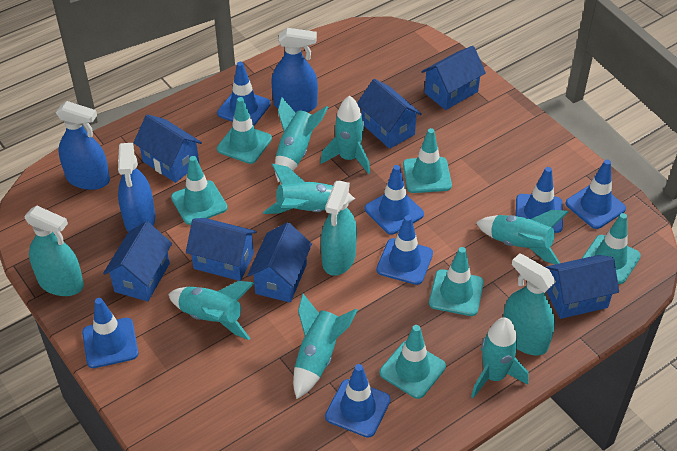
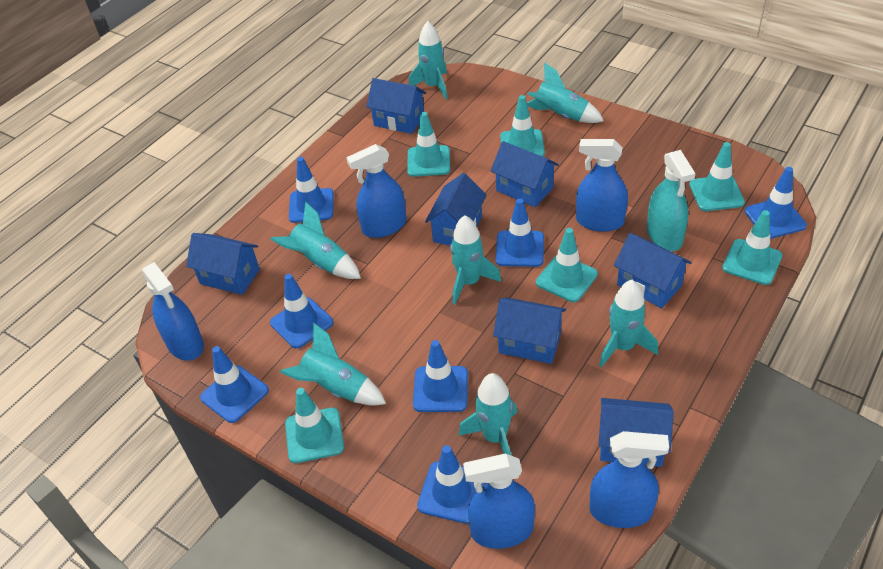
blue spray bottle: [56,101,110,190] [118,143,155,232] [271,28,318,113] = 3 -> [142,262,204,361] [346,144,406,238] [463,454,535,549] [576,139,628,232] [589,431,669,528] = 5
turquoise spray bottle: [24,206,84,296] [321,181,357,276] [503,253,556,355] = 3 -> [647,150,696,251] = 1

